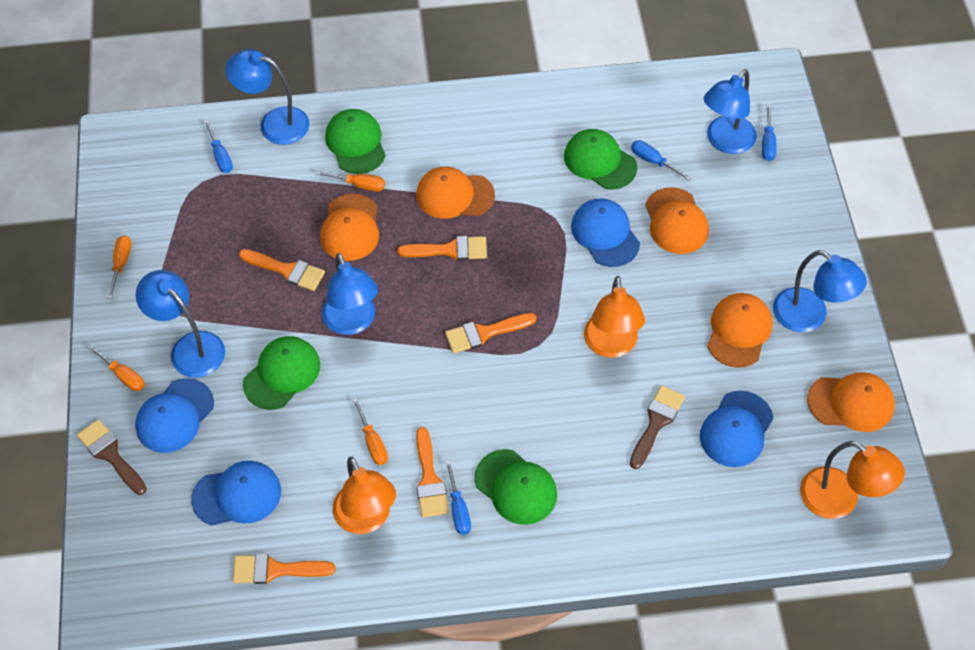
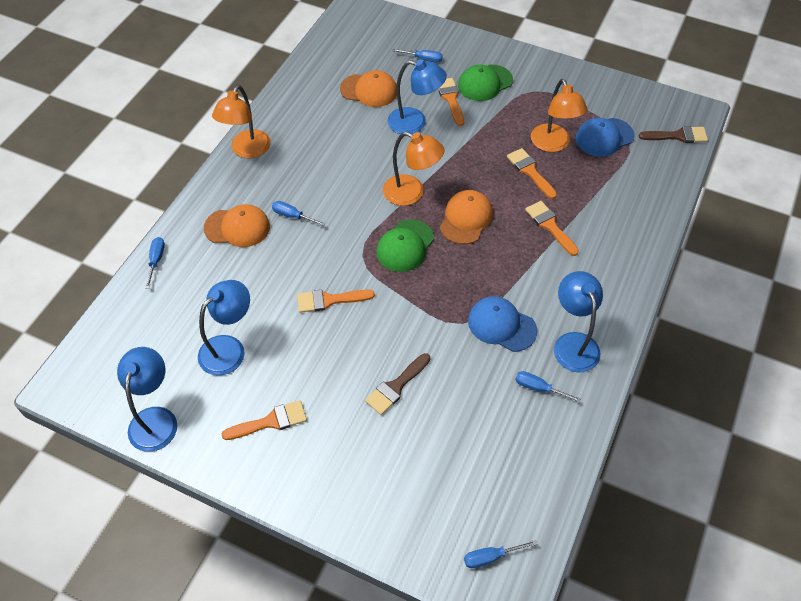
blue cap: [135,378,214,453] [191,461,281,526] [571,198,640,267] [700,391,774,467] = 4 -> [468,296,537,352] [575,118,635,157] = 2
blue lamp: [136,270,225,378] [225,49,309,145] [322,253,378,335] [704,69,757,154] [773,250,867,332] = 5 -> [117,347,177,452] [198,280,250,376] [387,59,447,134] [554,271,603,373] = 4
blue screwdriver: [204,120,233,173] [446,460,471,535] [631,140,692,180] [762,104,777,161] = 4 -> [145,237,165,289] [272,201,325,226] [392,49,443,63] [464,540,537,568] [515,371,581,402] = 5
green cap: [243,336,320,410] [325,109,386,174] [474,449,557,525] [564,129,637,190] = 4 -> [376,219,434,272] [458,65,513,101] = 2
orange cap: [320,194,379,261] [416,167,495,219] [645,187,709,254] [707,293,773,368] [807,372,895,432] = 5 -> [204,204,270,247] [340,70,397,107] [440,190,493,244] = 3
orange screwdriver: [87,344,145,391] [107,235,131,299] [316,171,385,191] [352,398,388,465] = 4 -> none = 0

